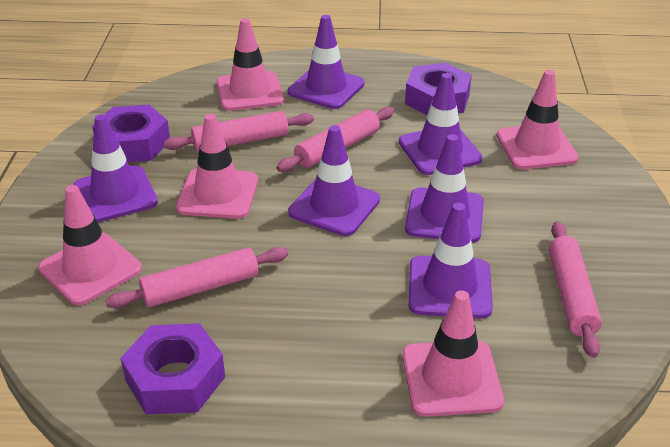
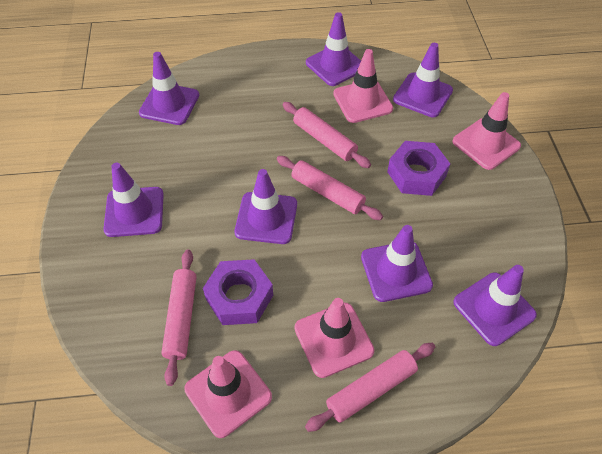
pink traffic cone: [38,185,142,305] [176,114,258,219] [217,18,284,111] [402,290,504,417] [497,70,579,169] = 5 -> [184,350,272,438] [294,298,375,378] [333,49,393,123] [452,92,521,170] = 4
purple nut: [92,104,170,162] [121,323,225,414] [405,63,472,115] = 3 -> [203,259,273,325] [387,141,450,196] = 2
purple traffic cone: [73,114,158,222] [288,15,365,109] [288,125,380,236] [399,73,483,175] [405,134,484,243] [409,203,493,319] = 6 -> [103,163,164,237] [139,52,199,125] [235,169,297,244] [306,12,361,86] [361,225,433,302] [393,43,453,117] [453,265,537,346] = 7

